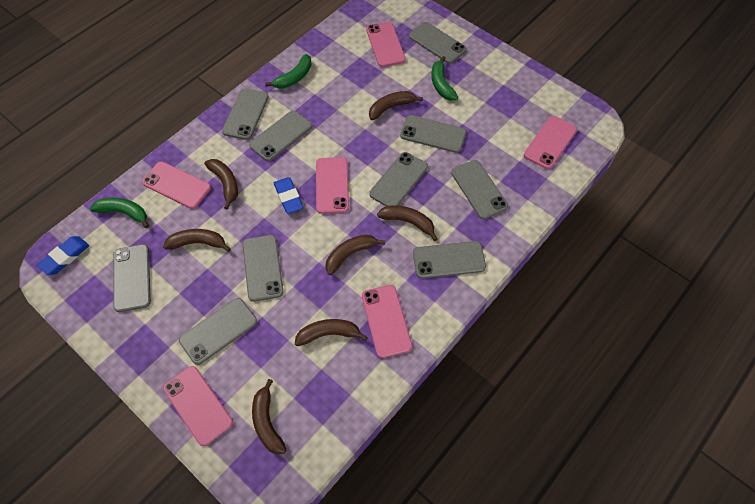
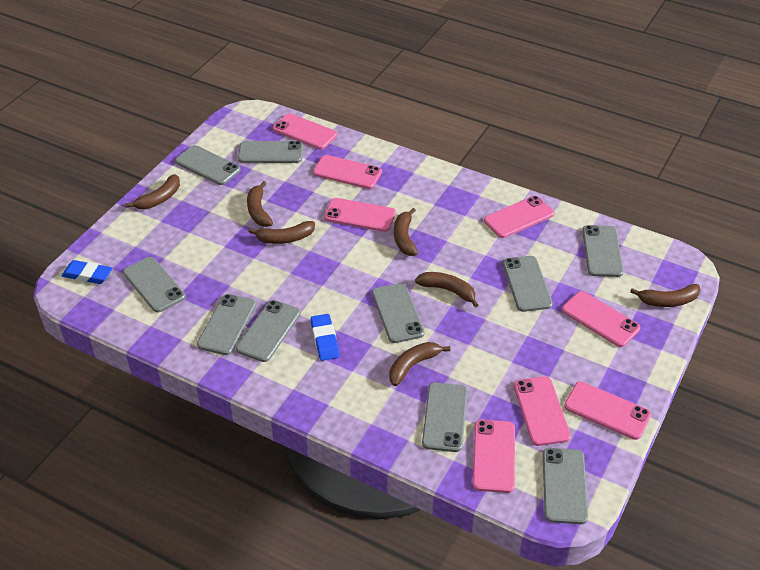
green banana: [90,198,149,228] [265,54,312,89] [431,56,458,101] = 3 -> none = 0
pink phone: [142,162,211,209] [163,366,233,446] [316,157,349,214] [362,285,412,358] [366,22,406,67] [524,116,577,169] = 6 -> [273,113,337,150] [313,155,382,189] [324,198,396,232] [473,419,515,493] [484,196,554,238] [514,376,571,446] [562,291,640,347] [564,382,651,440] = 8

